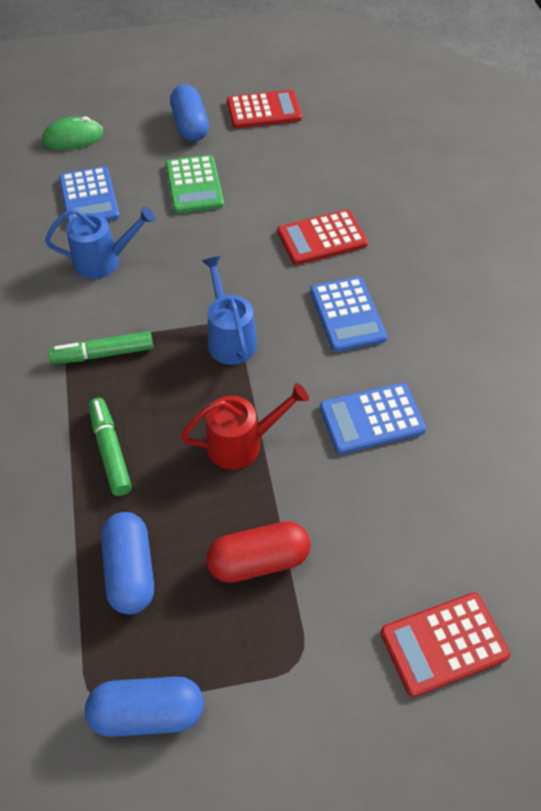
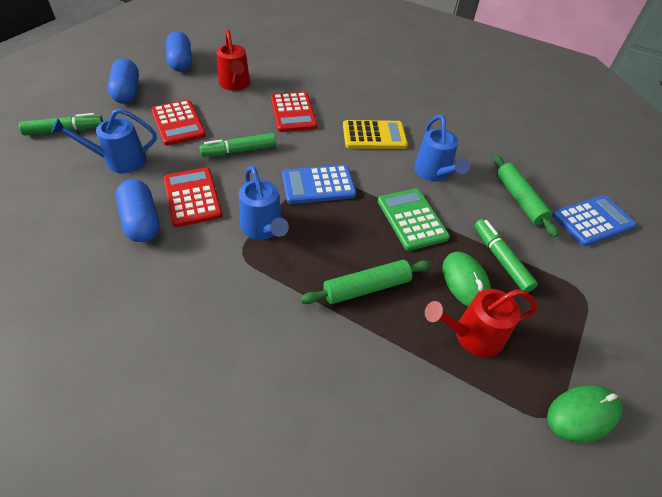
blue calculator: [59,166,120,223] [310,277,387,352] [320,383,426,454] = 3 -> [282,165,356,204] [552,195,637,246] = 2
blue watering can: [45,206,155,279] [202,256,257,365] = 2 -> [51,108,157,173] [239,166,289,240] [414,115,470,182] = 3
green marker: [48,331,153,364] [89,398,132,496] = 2 -> [19,113,103,135] [199,133,276,157] [474,219,538,292] = 3
green mouse: [42,116,103,150] = 1 -> [443,252,491,307] [547,385,622,443] = 2
green rolling pin: none = 0 -> [300,260,431,304] [493,155,559,237] = 2
red capsule: [206,521,311,583] = 1 -> none = 0
red watering can: [181,383,309,470] = 1 -> [216,30,250,91] [425,289,537,357] = 2
yellow calculator: none = 0 -> [343,120,408,149] = 1

